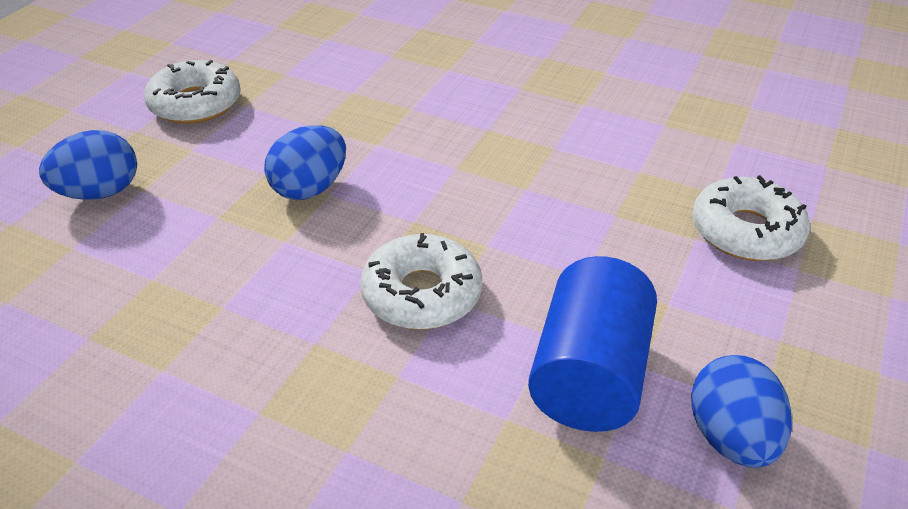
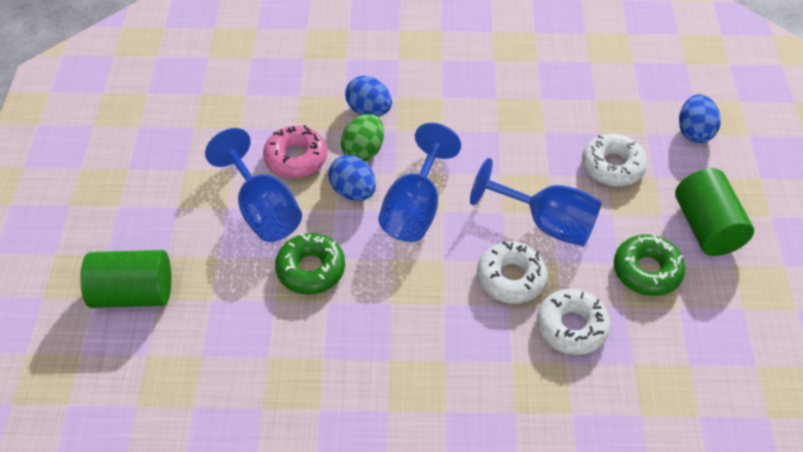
blue cylinder: [528,256,657,432] = 1 -> none = 0
blue goblet: none = 0 -> [205,128,302,242] [378,123,461,242] [470,158,602,246] = 3
green cylinder: none = 0 -> [80,250,171,308] [675,168,754,256] = 2
green donut: none = 0 -> [275,233,345,295] [614,234,685,296] = 2
green egg: none = 0 -> [341,114,384,162] = 1
pink donut: none = 0 -> [263,125,327,178] = 1

